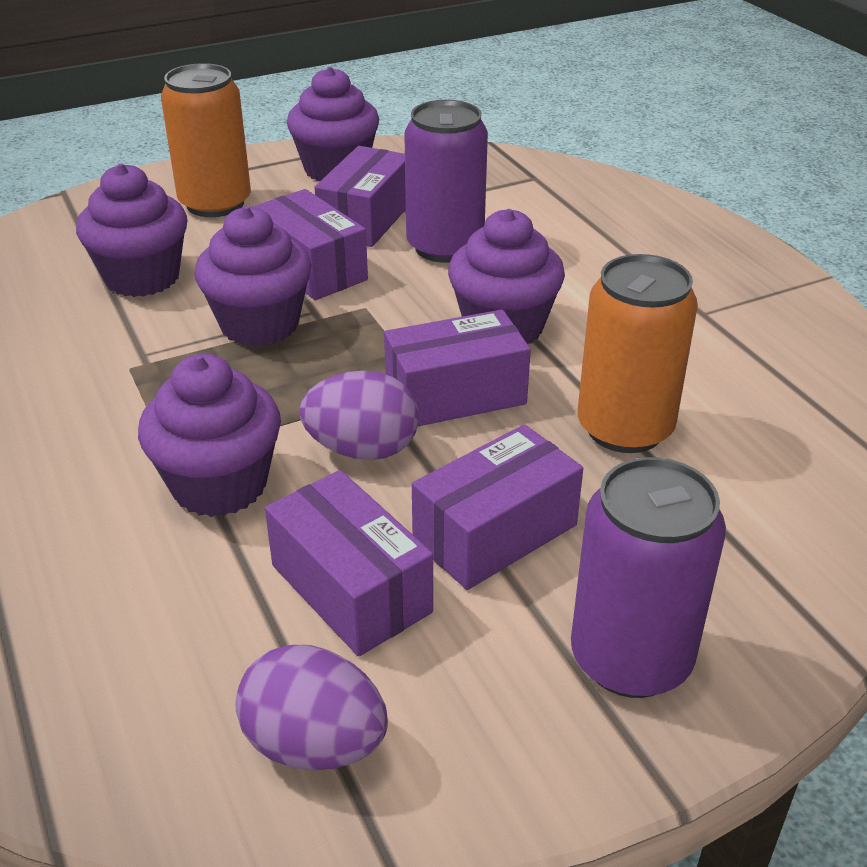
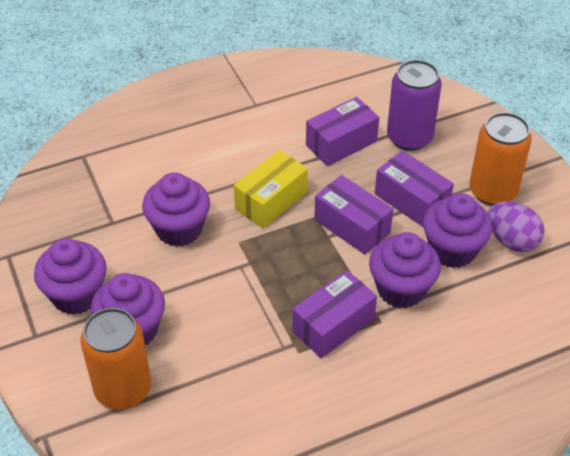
purple box: [253,189,368,300] [265,470,433,657] [314,146,406,247] [384,310,531,427] [412,424,583,590] = 5 -> [292,270,377,358] [306,97,379,166] [314,175,393,255] [375,150,454,228] = 4
purple can: [404,100,488,263] [571,457,726,698] = 2 -> [387,60,442,151] = 1
purple egg: [235,645,388,770] [299,371,419,460] = 2 -> [488,202,545,252] = 1
yellow box: none = 0 -> [234,150,308,229] = 1

